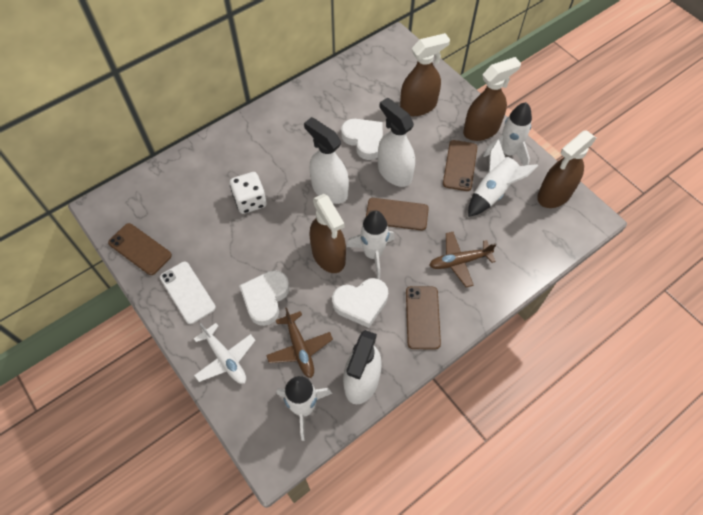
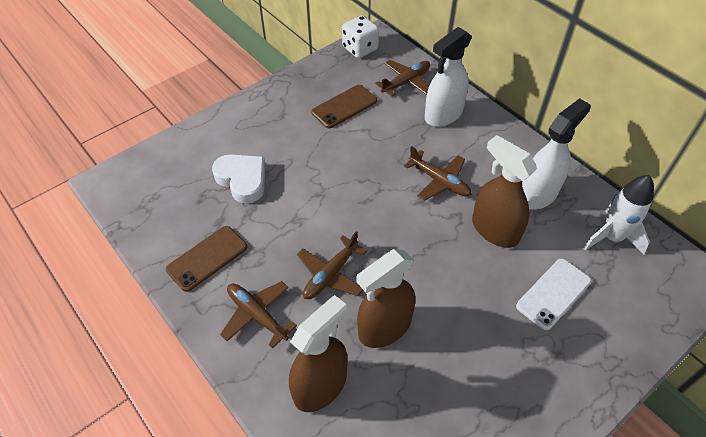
brown phone: [108,223,172,275] [366,198,429,231] [406,286,441,350] [443,140,477,191] = 4 -> [166,226,247,292] [311,85,377,128] = 2
brown plane: [266,308,333,378] [429,232,497,287] = 2 -> [220,281,297,348] [297,231,367,299] [375,60,430,96] [404,146,472,201] = 4
brown spray bottle: [310,194,346,273] [400,33,450,116] [463,57,521,141] [537,130,596,208] = 4 -> [289,295,348,412] [357,249,415,348] [472,135,537,248] = 3
white heart: [239,270,290,326] [332,278,388,328] [341,119,383,160] = 3 -> [212,154,265,204] = 1
white plane: [194,323,256,384] = 1 -> none = 0
white rocket: [277,376,332,441] [347,210,395,279] [468,139,538,217] [483,102,532,166] = 4 -> [584,175,654,254] = 1
white spray bottle: [304,117,349,204] [343,330,382,404] [378,98,415,187] = 3 -> [425,27,472,127] [522,98,591,210] = 2

